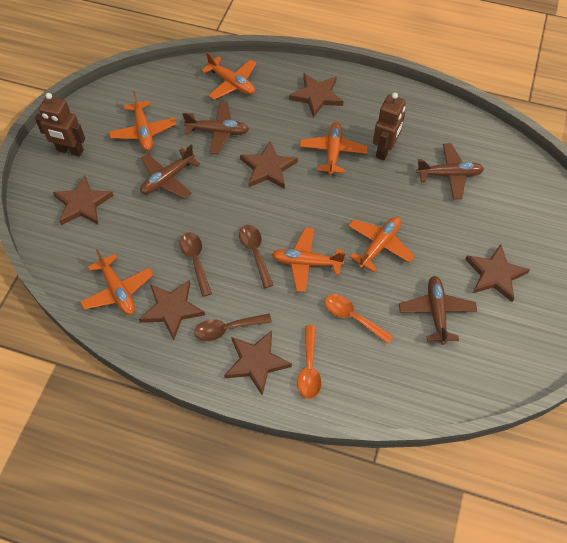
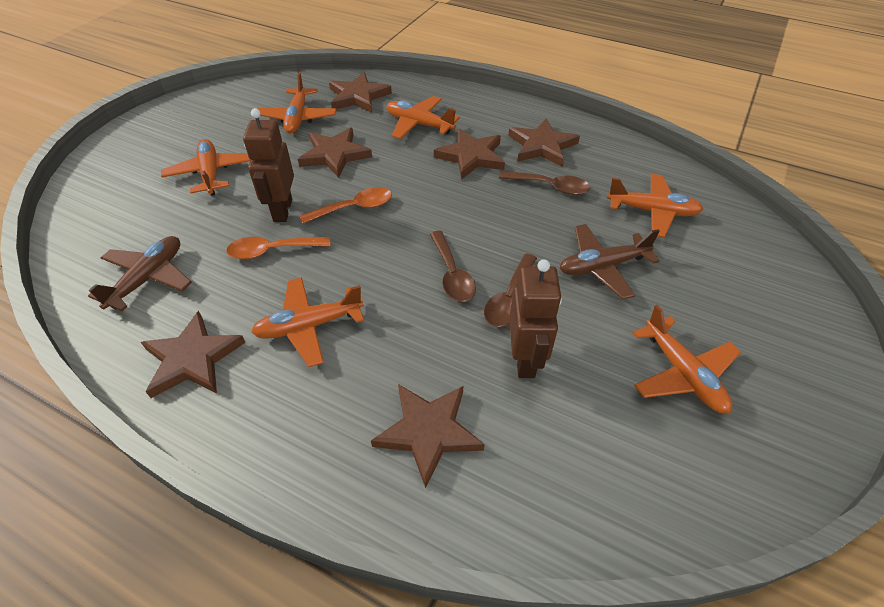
brown plane: [140,145,200,198] [183,102,249,154] [399,276,477,345] [416,143,484,199] = 4 -> [88,236,192,311] [560,224,660,299] = 2

